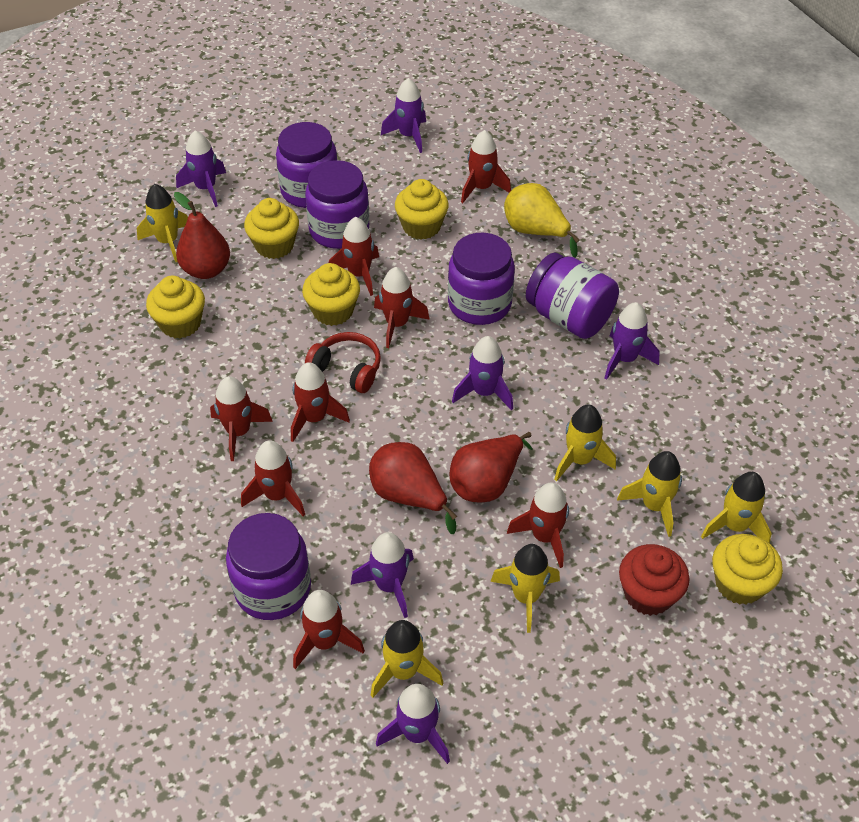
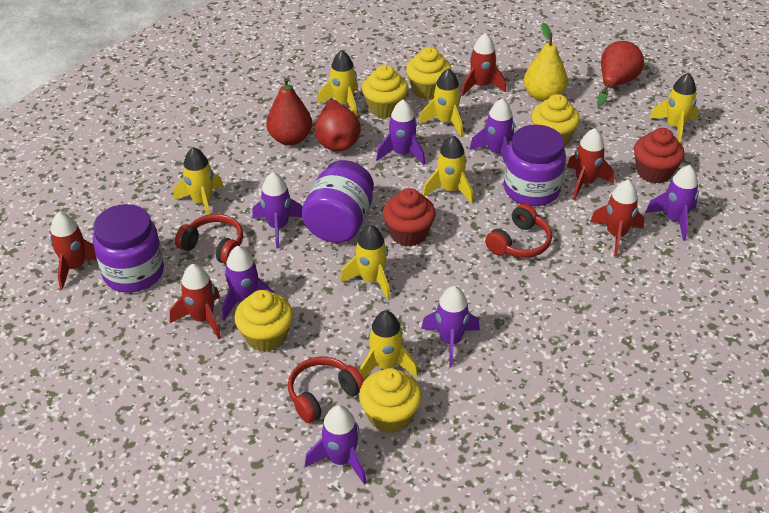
purple jar: [226,513,311,620] [276,122,337,208] [305,160,369,249] [448,233,515,325] [526,252,619,339] = 5 -> [93,204,164,293] [302,160,374,243] [504,125,566,206] = 3
purple rocket: [176,130,226,207] [351,532,414,618] [376,684,450,764] [381,78,426,153] [452,336,513,411] [604,302,660,380] = 6 -> [222,246,274,321] [252,172,302,248] [305,405,367,484] [376,100,425,165] [421,286,480,367] [469,98,514,164] [645,165,699,241] = 7
red cupcake: [619,544,689,616] = 1 -> [383,188,436,247] [634,128,685,184] = 2
red headphones: [305,332,381,393] = 1 -> [175,214,243,264] [288,357,364,423] [485,204,552,258] = 3
red rocket: [210,376,273,461] [241,440,305,517] [291,362,350,442] [293,590,365,669] [329,217,379,296] [374,267,430,348] [461,130,511,203] [507,483,569,568] = 8 -> [50,212,97,290] [170,264,221,339] [461,33,506,97] [567,128,614,200] [590,180,644,256] = 5
yellow rocket: [137,184,188,262] [371,620,443,698] [490,544,560,633] [554,404,616,481] [617,451,682,537] [701,472,772,543] = 6 -> [174,147,224,215] [317,50,358,116] [340,225,390,300] [359,311,418,379] [419,68,463,137] [423,135,473,203] [649,73,699,143] = 7

